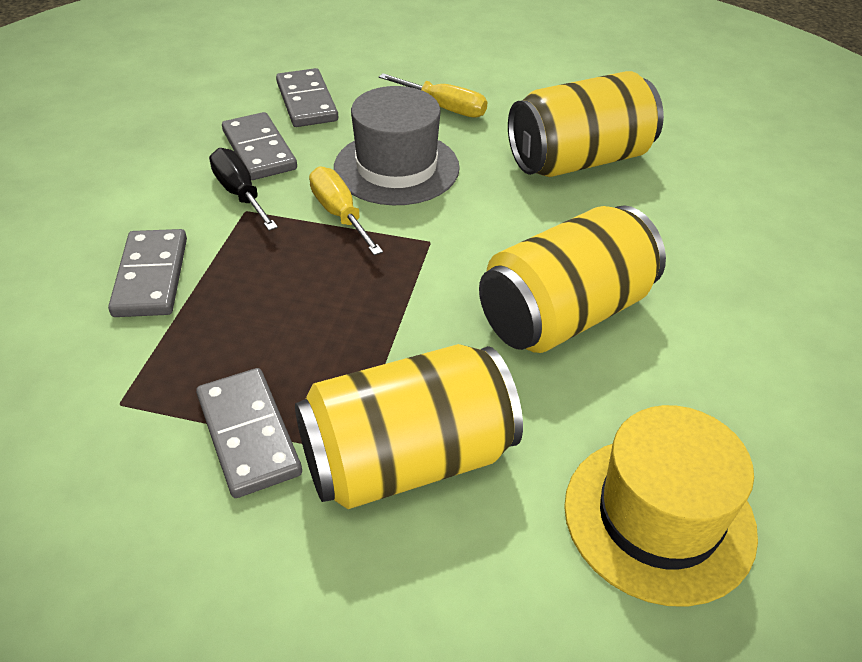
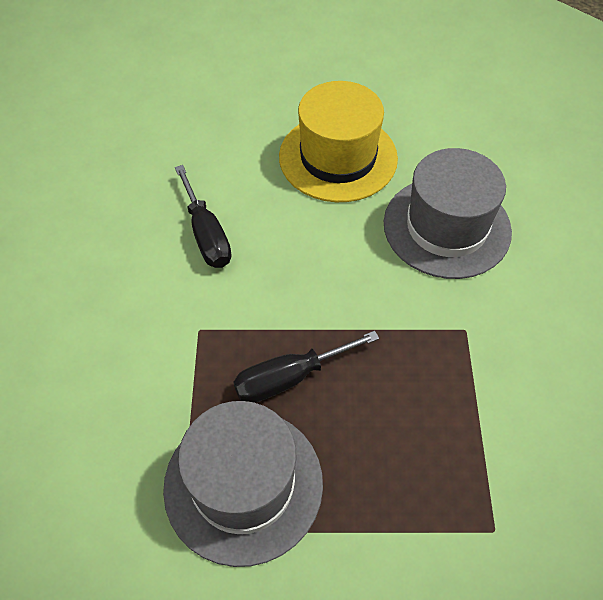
black screwdriver: [209,148,278,231] = 1 -> [175,165,232,268] [234,331,379,403] = 2
grey domino: [108,229,187,317] [196,368,302,498] [222,112,297,180] [276,68,338,127] = 4 -> none = 0
grey hat: [334,86,460,205] = 1 -> [163,401,323,567] [384,148,512,279] = 2
yellow can: [295,344,523,509] [479,205,666,353] [508,71,664,177] = 3 -> none = 0
yellow screwdriver: [309,166,383,255] [379,73,487,118] = 2 -> none = 0

